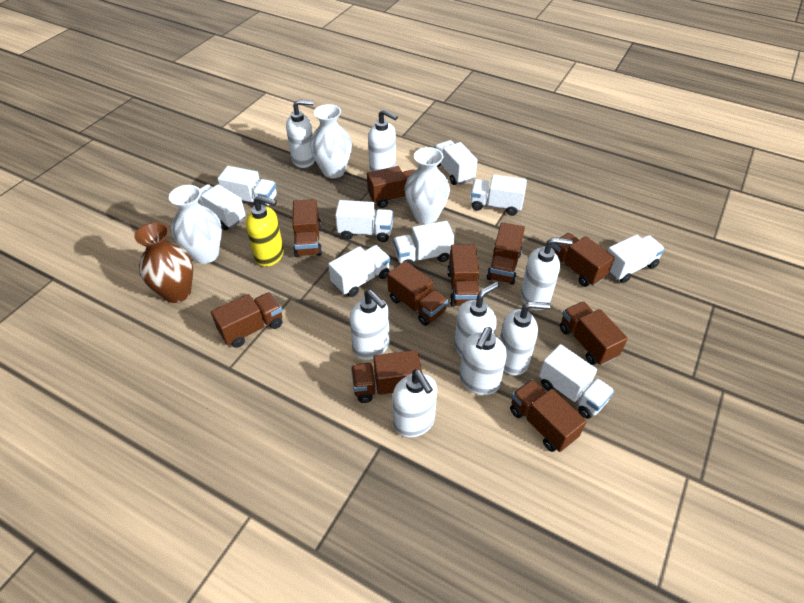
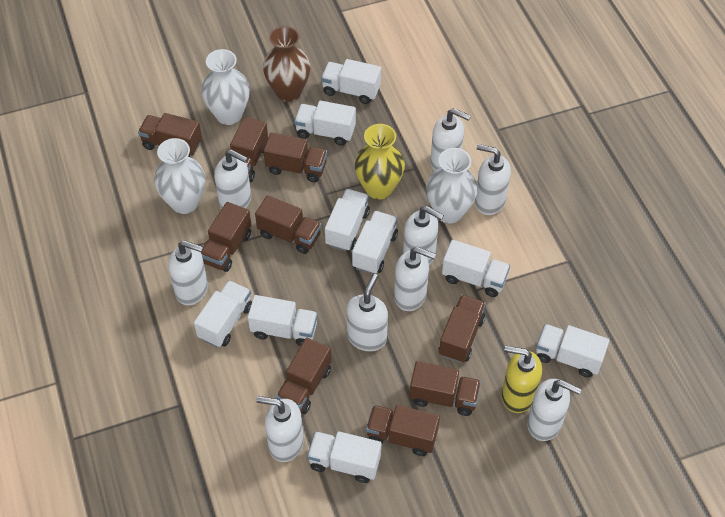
brown truck: [211,292,282,348] [292,199,322,257] [351,350,422,403] [367,166,416,208] [387,261,448,326] [447,244,479,307] [487,222,525,285] [510,379,587,452] [552,233,615,287] [560,302,628,365] = 10 -> [138,113,202,157] [201,202,251,272] [230,117,268,183] [255,195,321,254] [264,132,327,182] [276,338,331,414] [366,405,440,456] [409,361,481,416] [439,295,486,363] = 9
white soap dispenser: [286,100,315,168] [350,290,389,360] [368,109,398,172] [393,369,437,437] [454,282,499,357] [460,327,507,395] [500,302,551,376] [521,237,573,310] = 8 -> [168,240,208,306] [214,149,251,210] [256,396,304,462] [347,274,388,351] [394,247,436,311] [403,206,444,265] [430,108,471,171] [475,144,511,215] [527,379,582,441] = 9
yellow vase: none = 0 -> [354,124,405,200] = 1

